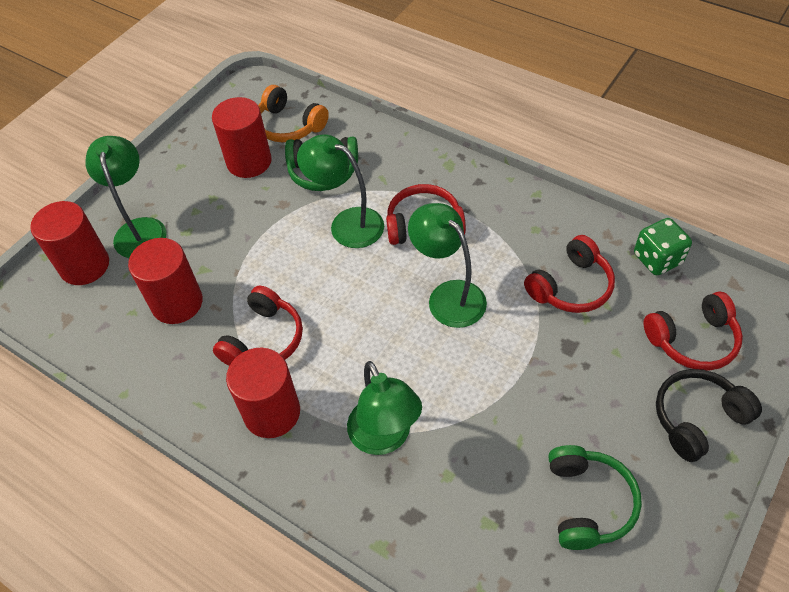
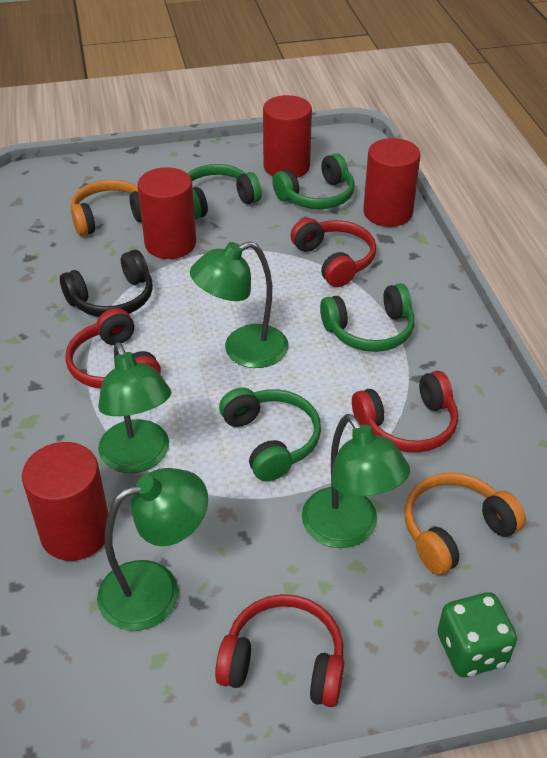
green headphones: [285,137,358,191] [548,445,642,550] = 2 -> [187,164,262,219] [219,387,321,482] [272,153,355,209] [320,283,415,352] = 4
orange headphones: [258,85,329,142] = 1 -> [71,180,142,236] [405,472,526,575] = 2

